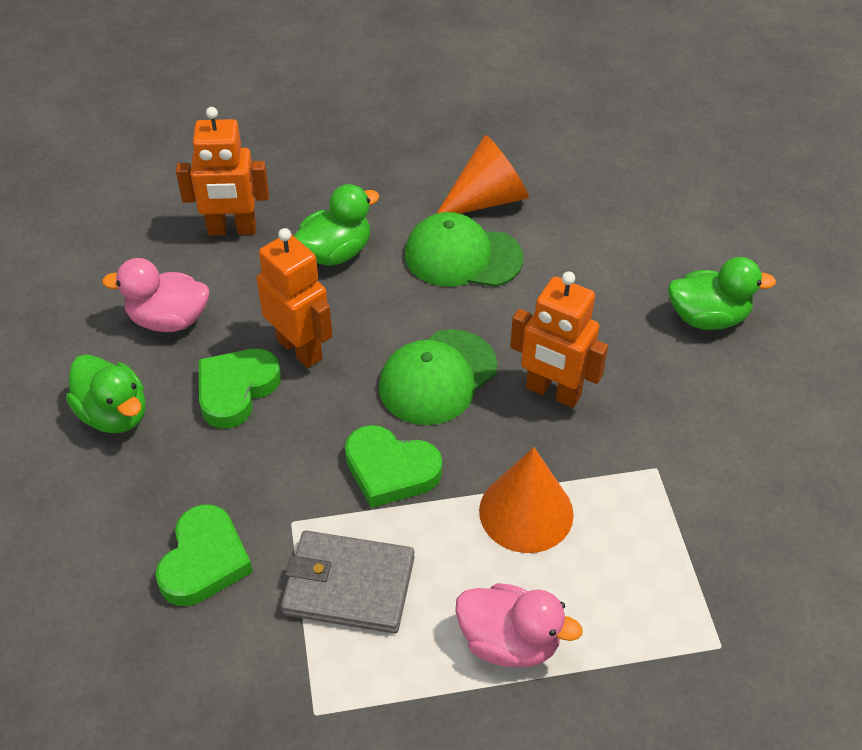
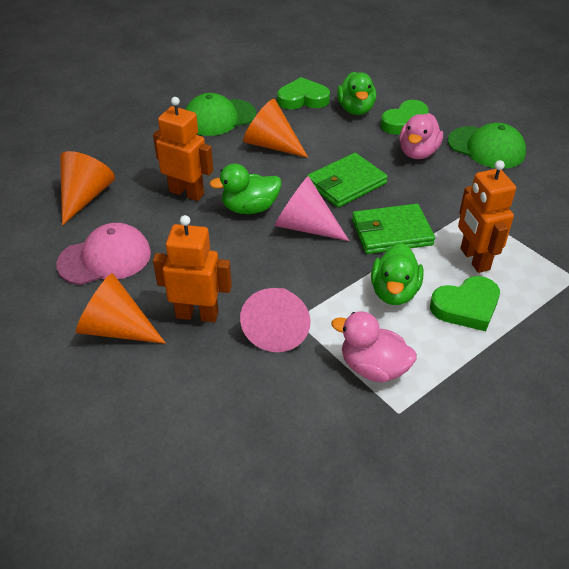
green wallet: none = 0 -> [307,153,388,208] [352,204,435,254] = 2
grey wallet: [281,530,415,634] = 1 -> none = 0
orange cone: [436,135,529,214] [479,447,574,553] = 2 -> [60,151,115,226] [76,273,166,344] [243,99,308,158] = 3
pink cap: none = 0 -> [56,223,151,285] = 1
pink cone: none = 0 -> [240,288,311,352] [274,176,349,241] = 2

